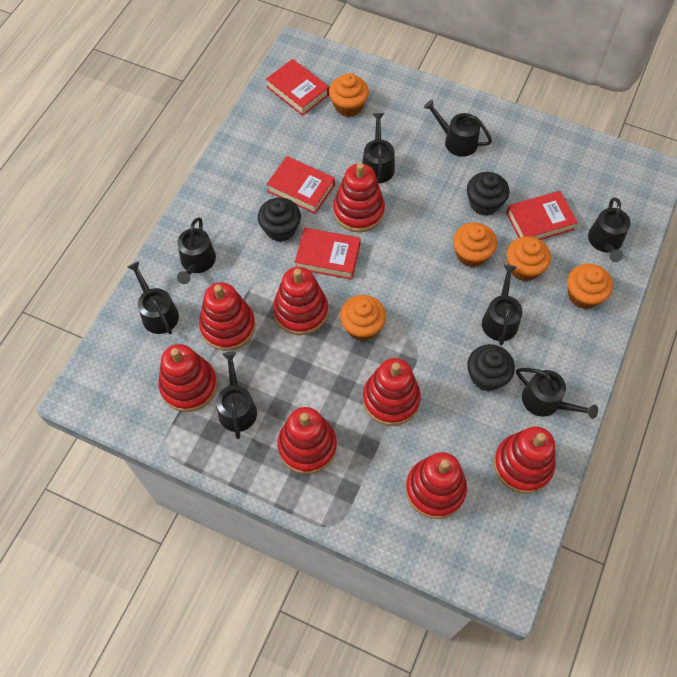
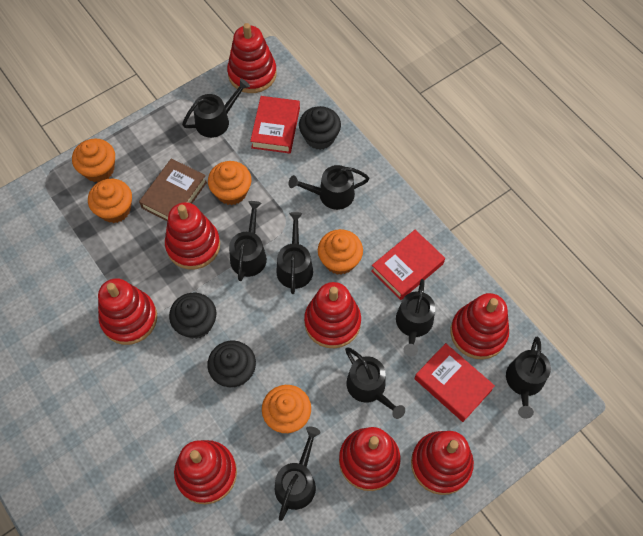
brown book: none = 0 -> [139,158,207,221] = 1
red book: [266,59,329,116] [267,156,335,214] [295,228,361,280] [506,191,578,240] = 4 -> [250,96,300,153] [371,230,445,300] [414,343,495,422] = 3

